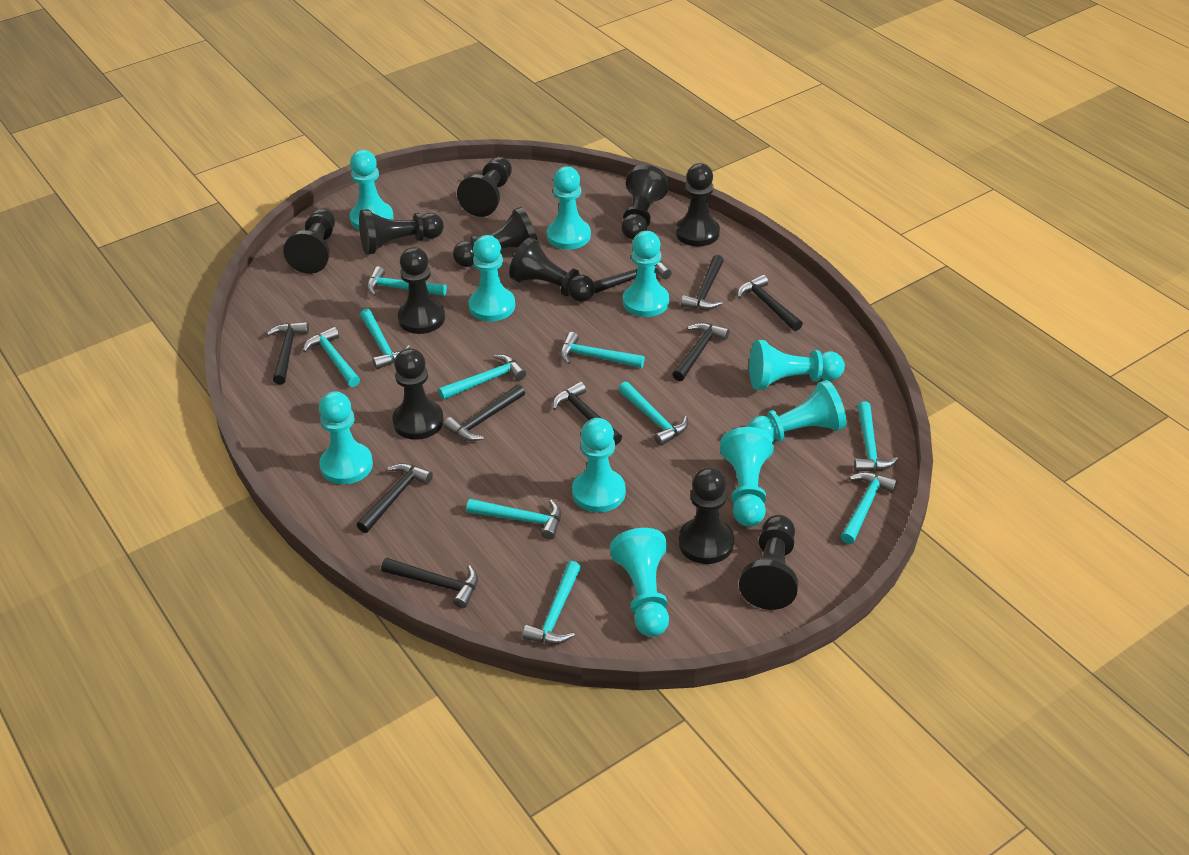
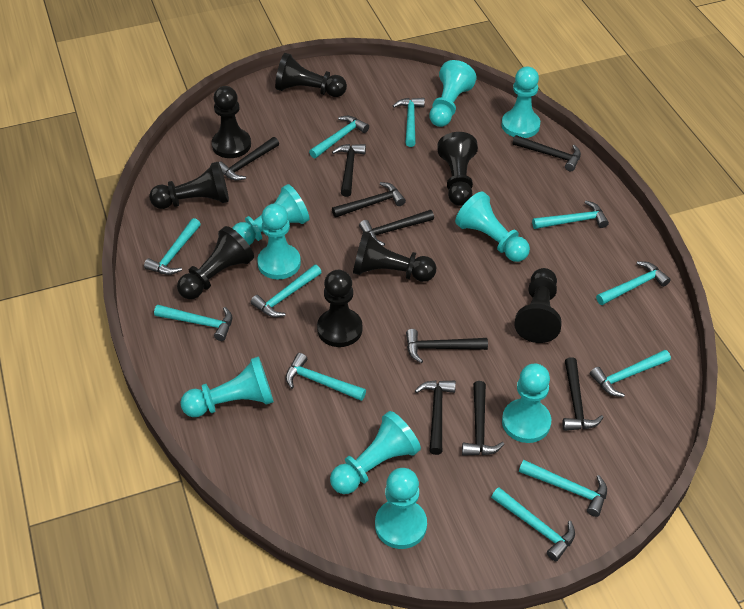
black pawn: [283,208,335,274] [359,209,444,255] [392,348,444,440] [398,247,445,334] [453,207,538,267] [457,157,512,217] [509,238,595,302] [621,165,669,240] [676,163,720,247] [679,467,734,564] [739,515,798,610] = 11 -> [149,162,229,209] [177,226,254,299] [212,86,251,158] [275,53,347,97] [317,270,363,347] [353,231,436,282] [437,132,478,206] [514,268,562,343] = 8
turquoise hammer: [303,327,360,387] [360,309,411,369] [367,266,447,296] [438,354,526,400] [466,499,561,540] [522,561,581,644] [560,332,645,368] [618,382,688,446] [841,472,897,544] [854,401,899,472] = 10 -> [144,218,201,275] [154,305,232,341] [251,265,322,317] [286,353,366,401] [309,116,369,159] [393,98,425,147] [491,487,575,561] [519,460,607,517] [532,201,609,229] [590,350,671,397] [596,261,671,305] = 11
turquoise pawn: [319,391,373,484] [350,150,394,230] [468,235,515,321] [547,166,591,250] [572,418,626,512] [610,528,669,637] [623,231,669,317] [720,427,774,526] [747,380,846,442] [749,340,845,390] = 10 -> [180,356,274,417] [232,184,309,245] [257,203,301,279] [330,411,421,494] [375,468,427,549] [429,60,477,127] [455,192,530,262] [502,66,540,138] [502,364,551,443] = 9

